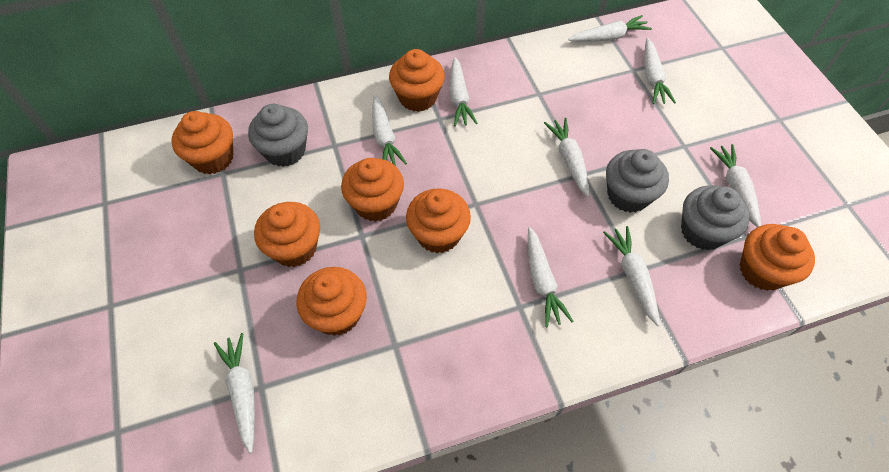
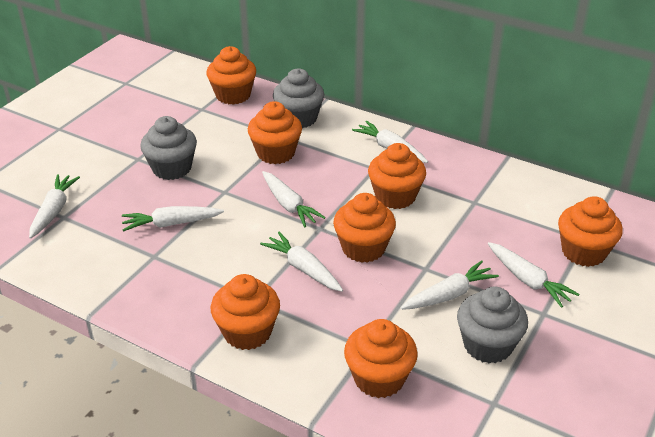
white carrot: [214,333,255,454] [372,94,407,166] [449,57,478,126] [528,227,573,327] [544,118,590,197] [568,15,652,42] [603,226,660,326] [644,38,676,104] [710,144,761,227] = 9 -> [29,174,80,239] [122,206,224,232] [260,232,343,292] [262,171,326,227] [352,121,428,163] [401,260,499,310] [488,242,579,308] = 7

